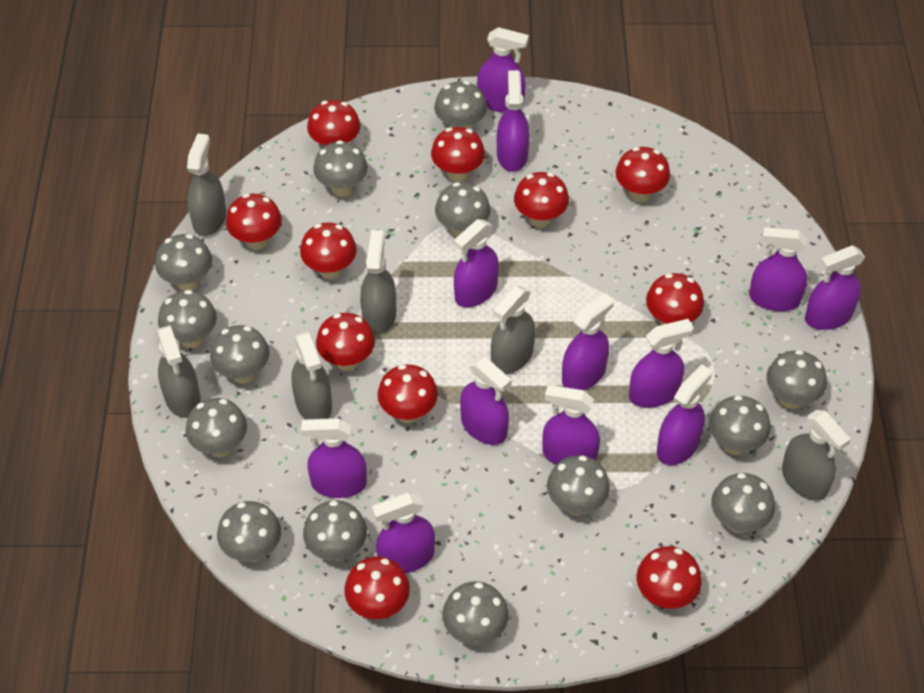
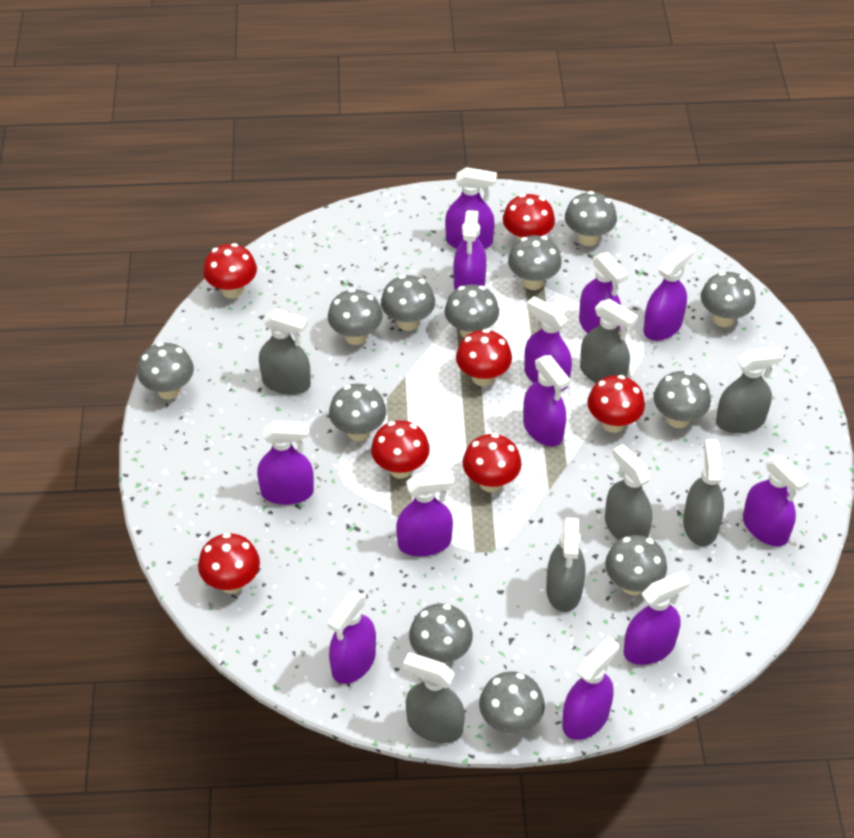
grey mushroom: [155,234,212,291] [158,290,217,348] [186,398,247,457] [210,325,270,383] [217,501,281,562] [303,500,367,561] [313,140,368,197] [434,81,487,129] [435,182,491,237] [443,582,509,645] [547,455,610,516] [709,395,771,455] [711,473,775,533] [766,350,827,409] = 14 -> [137,342,194,400] [328,288,383,345] [329,384,387,441] [381,275,435,331] [409,604,473,664] [445,284,499,338] [479,671,545,734] [508,235,562,290] [565,191,617,246] [605,535,667,595] [653,371,711,428] [701,272,755,327] = 12
grey spray bottle: [157,325,201,418] [187,133,226,236] [291,332,332,419] [360,230,396,335] [491,286,535,374] [782,410,851,501] = 6 -> [259,309,311,395] [403,653,465,743] [546,517,585,612] [580,299,638,383] [605,444,652,540] [683,439,724,546] [716,347,784,433] = 7
red mushroom: [226,194,282,250] [300,222,357,279] [307,100,360,146] [316,313,375,371] [344,557,410,619] [377,364,438,423] [431,127,485,182] [514,172,569,228] [615,147,670,202] [637,546,702,609] [646,273,704,325] = 11 -> [198,533,260,594] [203,243,257,299] [371,420,430,479] [456,329,512,386] [462,433,522,492] [503,194,555,241] [587,375,645,433] = 7

